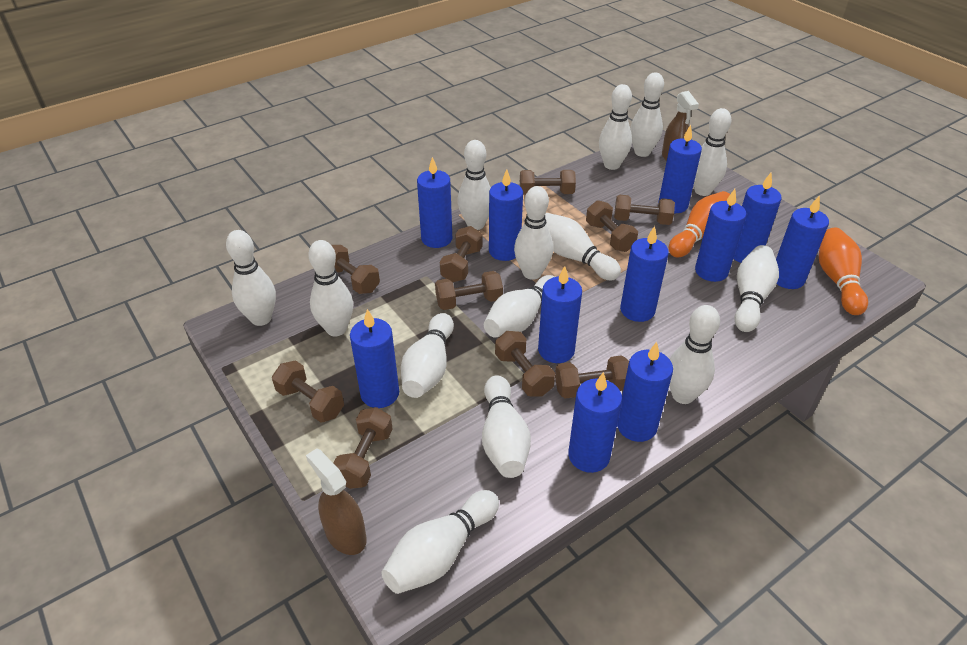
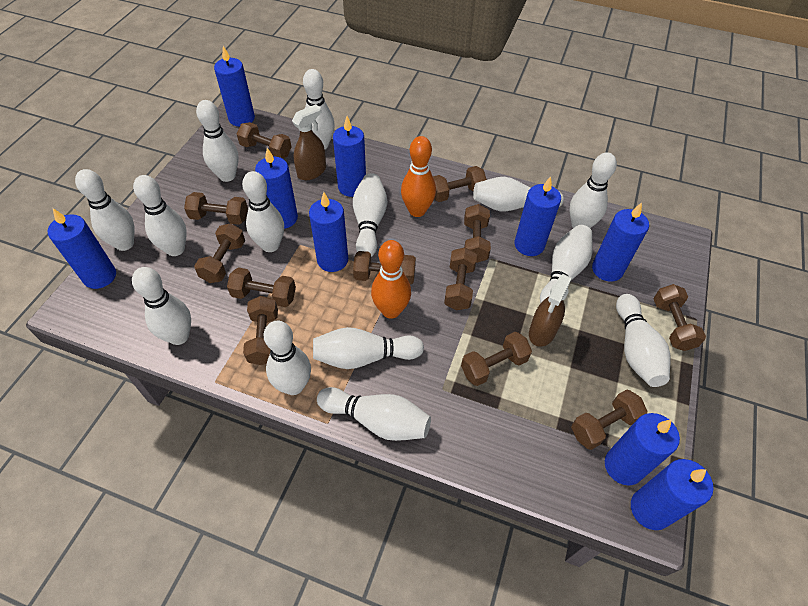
blue candle: [350,309,399,408] [417,157,452,248] [489,169,523,261] [538,266,582,363] [568,372,622,473] [617,342,673,442] [620,226,669,322] [658,125,702,213] [695,189,746,282] [733,173,782,263] [776,195,829,289] = 11 -> [47,208,116,289] [214,46,255,127] [255,148,298,229] [309,192,348,272] [333,116,366,197] [515,176,561,256] [592,203,649,282] [605,413,680,485] [631,459,714,530] = 9
brown dumbbell: [272,360,344,423] [332,245,380,294] [334,407,393,489] [435,271,503,310] [440,226,483,282] [495,331,555,397] [520,170,576,195] [555,355,629,399] [586,200,638,252] [614,195,675,225] = 10 -> [184,192,248,225] [194,223,245,283] [227,267,296,307] [237,122,292,158] [243,296,278,365] [353,251,416,285] [433,166,487,202] [444,247,477,310] [461,332,532,386] [464,204,491,263] [571,389,647,450] [654,284,706,351] = 12

